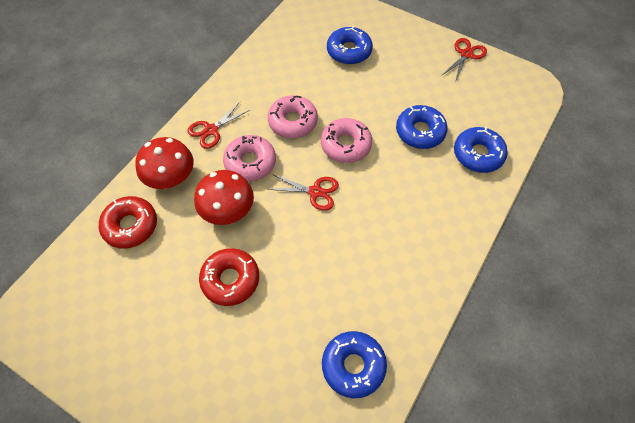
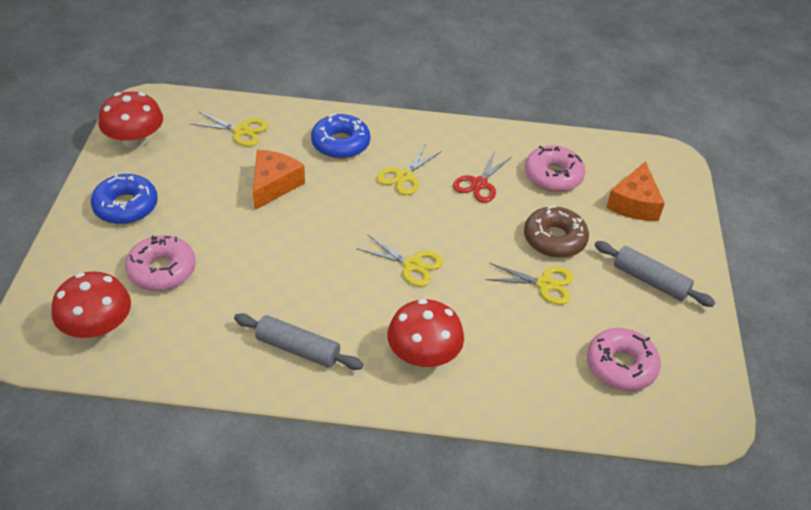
blue donut: [322,331,387,398] [327,26,373,64] [396,105,448,149] [454,127,508,173] = 4 -> [91,173,158,224] [311,113,370,159] = 2
brown donut: none = 0 -> [524,205,589,258] = 1
grey rolling pin: none = 0 -> [234,313,363,370] [594,241,715,307] = 2
orange cheese: none = 0 -> [253,150,305,210] [606,161,665,221] = 2
red donut: [99,196,157,249] [199,248,259,306] = 2 -> none = 0
red mushroom: [135,137,194,189] [194,170,254,225] = 2 -> [51,271,131,339] [98,92,163,148] [387,299,464,367] = 3
red scissors: [187,102,250,149] [267,174,339,211] [442,38,487,80] = 3 -> [453,151,512,203] = 1
yellow scissors: none = 0 -> [190,112,268,146] [356,234,443,287] [377,144,442,195] [485,263,573,304] = 4

